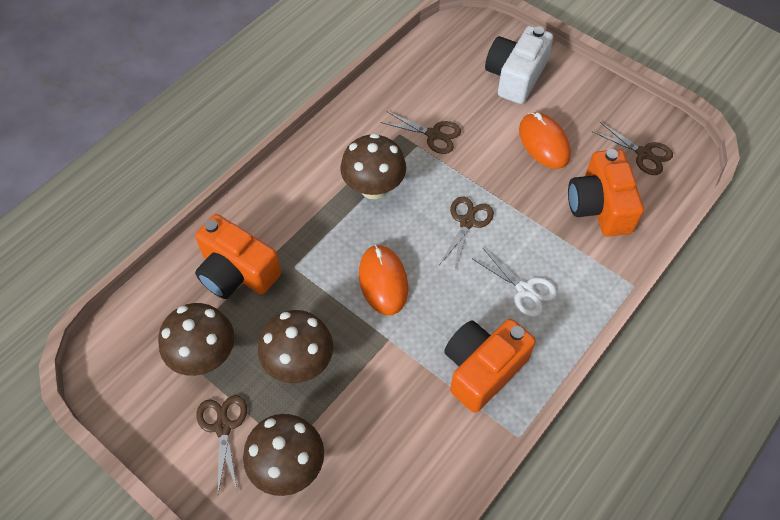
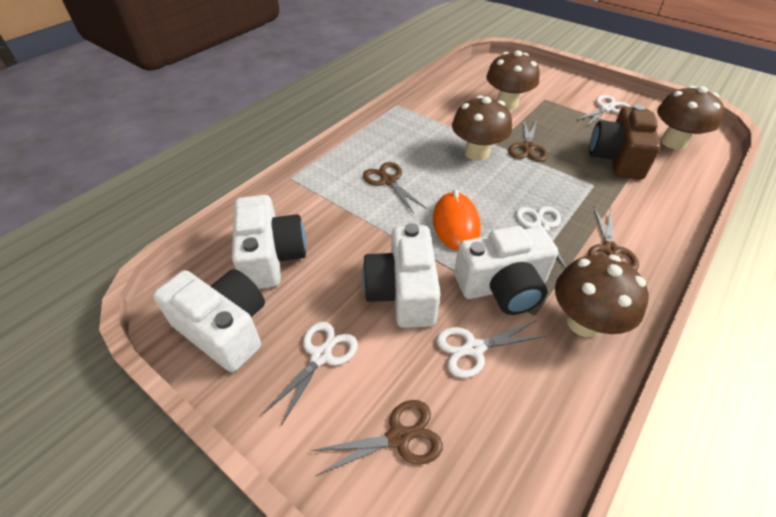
brown camera: none = 0 -> [589,104,661,180] = 1
orange camera: [195,214,281,299] [444,319,536,413] [568,149,644,237] = 3 -> none = 0
orange mouse: [359,245,408,315] [519,112,571,169] = 2 -> [433,190,481,251] = 1
white camera: [485,26,553,104] = 1 -> [153,269,265,372] [232,195,306,289] [362,223,441,328] [454,226,558,315] = 4
white scissors: [473,248,557,317] = 1 -> [263,322,358,426] [436,321,546,378] [516,206,567,268] [575,95,630,127] = 4

